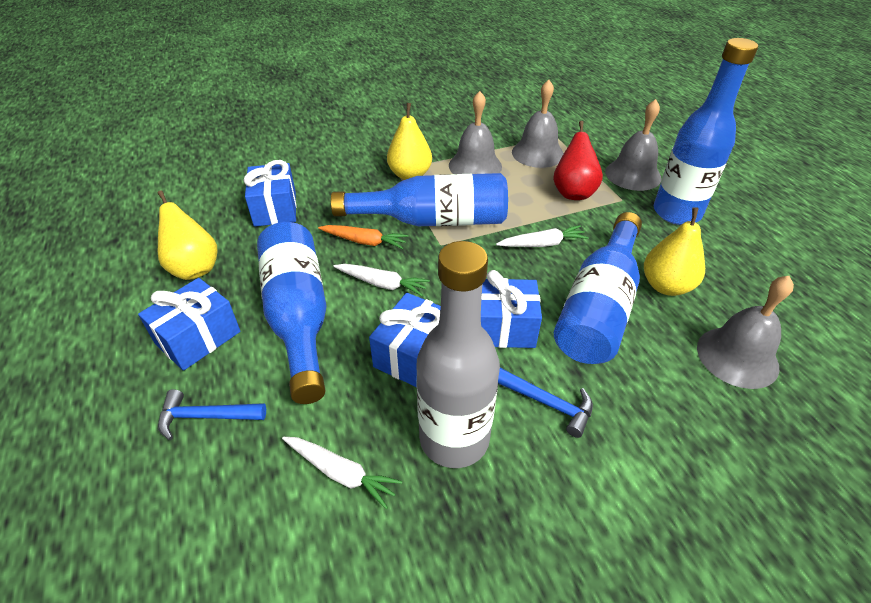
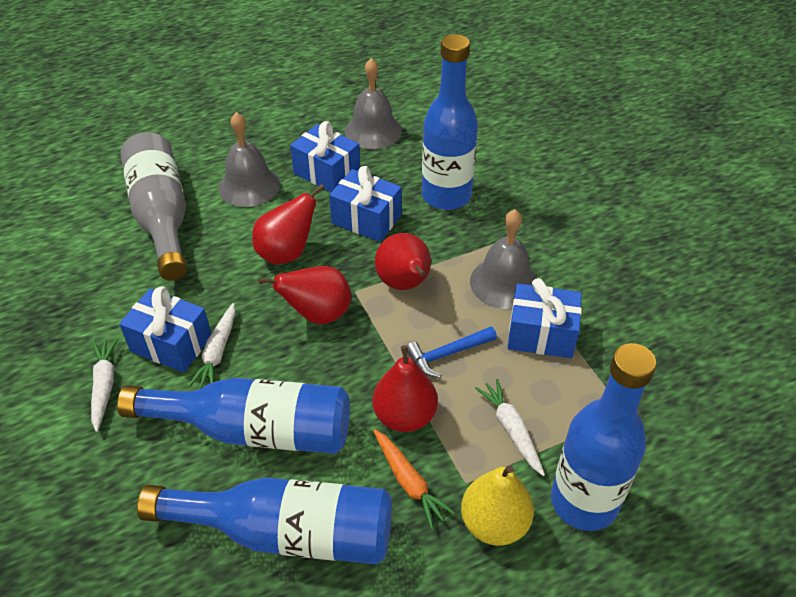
blue hammer: [158,389,266,440] [498,368,593,438] = 2 -> [407,327,497,378] = 1
grey bell: [449,91,502,174] [512,80,564,168] [605,99,661,191] [697,276,794,389] = 4 -> [218,112,280,207] [345,58,402,149] [470,209,537,309] = 3
red pear: [553,121,603,200] = 1 -> [252,184,325,264] [258,266,351,324] [372,345,438,432] [375,233,431,290] = 4
yellow pear: [157,190,218,280] [387,103,432,180] [644,207,705,296] = 3 -> [461,465,534,546] = 1

